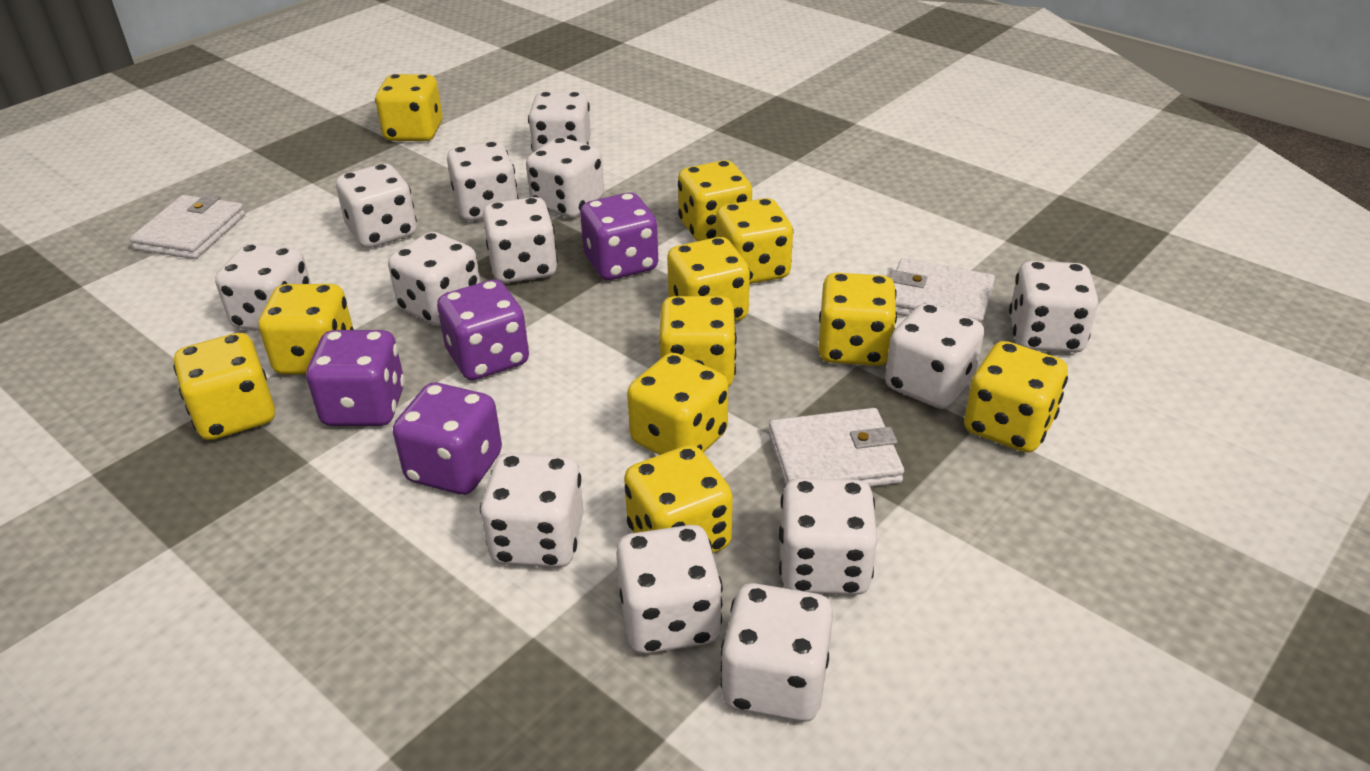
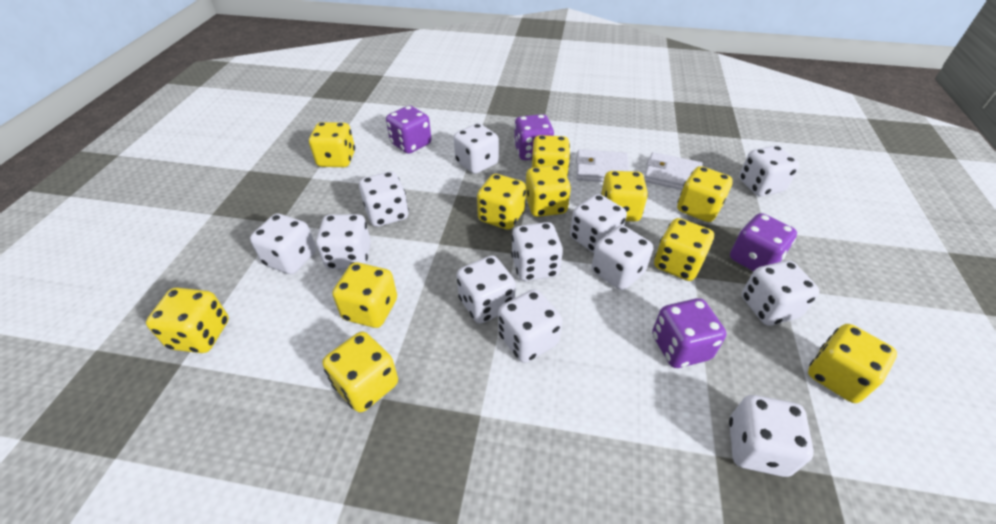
white dice: [215,243,311,331] [336,164,417,248] [388,232,481,326] [447,141,519,221] [480,453,584,568] [483,197,558,283] [526,137,604,218] [528,92,591,153] [616,525,723,654] [720,583,833,722] [779,478,877,595] [885,303,984,409] [1009,261,1098,353] = 13 -> [250,214,316,274] [316,214,371,269] [359,172,409,227] [454,123,499,174] [457,256,516,323] [498,289,562,363] [511,222,563,281] [570,194,627,253] [592,225,653,290] [729,395,814,477] [739,145,799,196] [742,260,819,325] = 12
white wallet: [130,194,245,259] [769,408,904,487] [889,258,995,325] = 3 -> [576,149,629,182] [644,152,703,190] = 2

